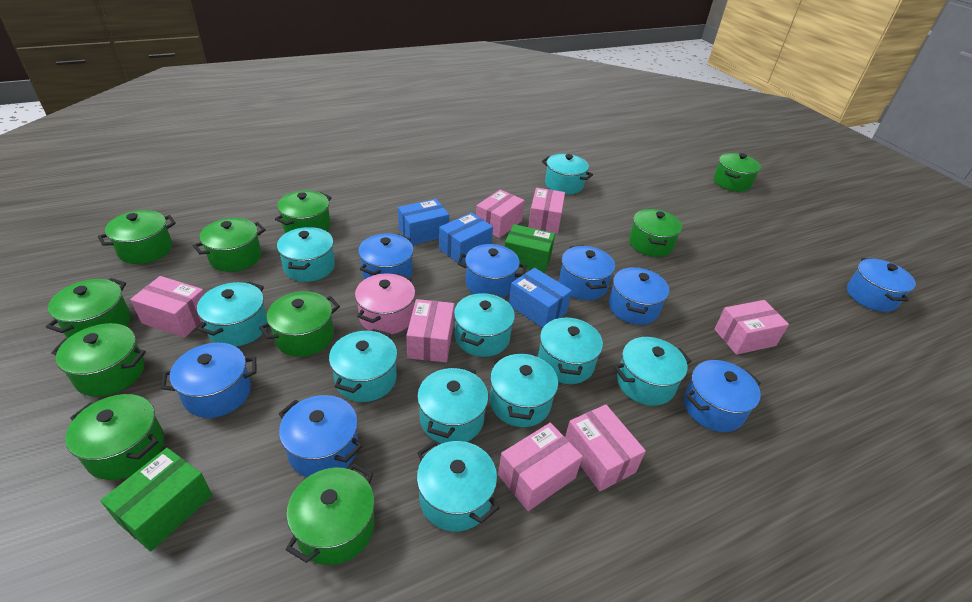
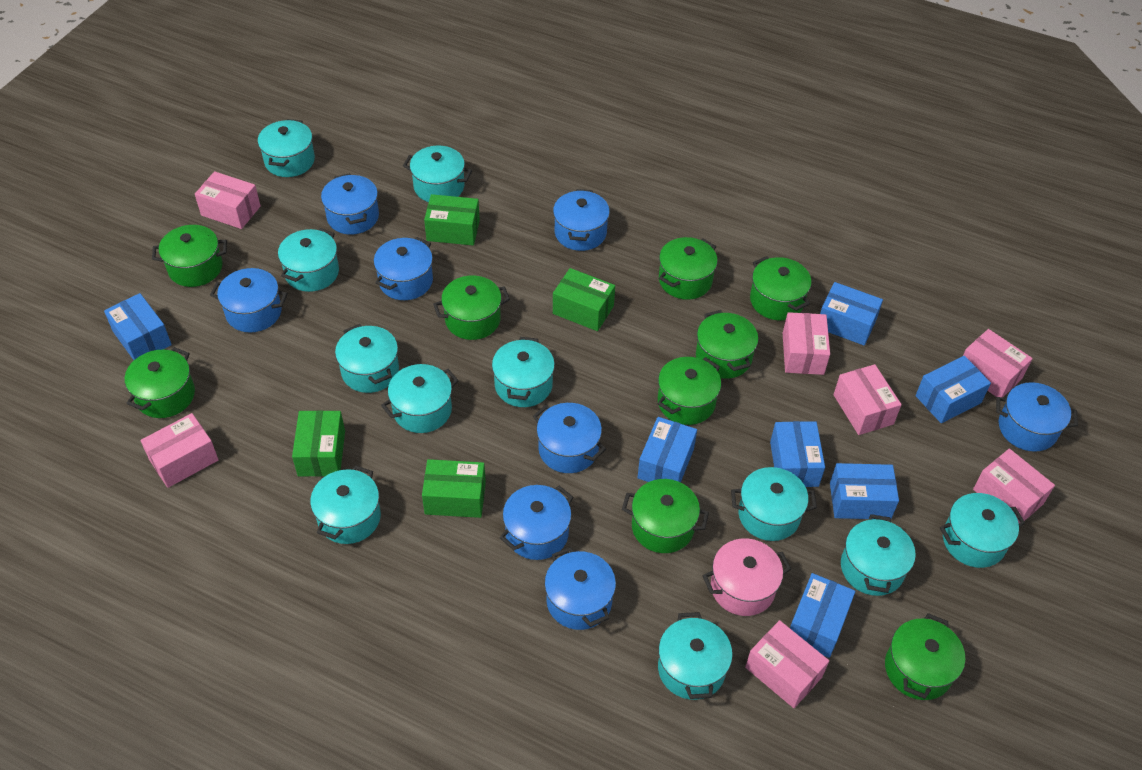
blue box: [398,199,449,245] [439,212,493,263] [509,268,572,328] = 3 -> [104,293,172,360] [638,417,697,482] [770,421,825,487] [790,573,855,658] [820,282,883,346] [830,463,899,519] [916,356,991,423] = 7
green box: [101,448,212,551] [505,224,555,273] = 2 -> [292,410,345,477] [422,459,486,518] [424,194,480,245] [553,268,615,331] = 4
green pot: [46,278,131,338] [51,323,146,397] [65,394,164,480] [98,210,176,264] [193,218,266,272] [259,291,340,357] [275,191,332,233] [286,463,375,565] [629,209,682,257] [714,153,761,192] = 10 -> [125,347,195,418] [152,225,227,287] [433,276,510,340] [622,479,709,553] [658,357,721,425] [659,237,718,300] [696,310,758,379] [750,256,811,320] [885,613,965,700] = 9
turquoise pot: [197,281,267,347] [277,227,335,282] [329,329,398,402] [417,365,488,444] [417,440,499,532] [454,293,515,357] [490,351,558,427] [538,316,603,384] [542,154,593,194] [614,337,691,406] = 10 -> [258,119,315,177] [278,228,339,292] [310,465,381,544] [335,324,399,393] [381,364,459,433] [403,146,472,202] [492,337,555,407] [658,612,733,700] [731,467,817,541] [841,514,916,596] [940,493,1025,568] = 11

